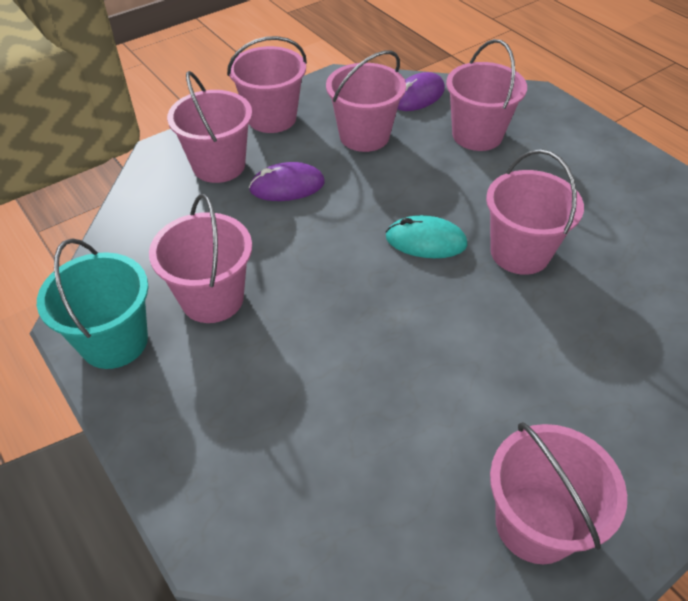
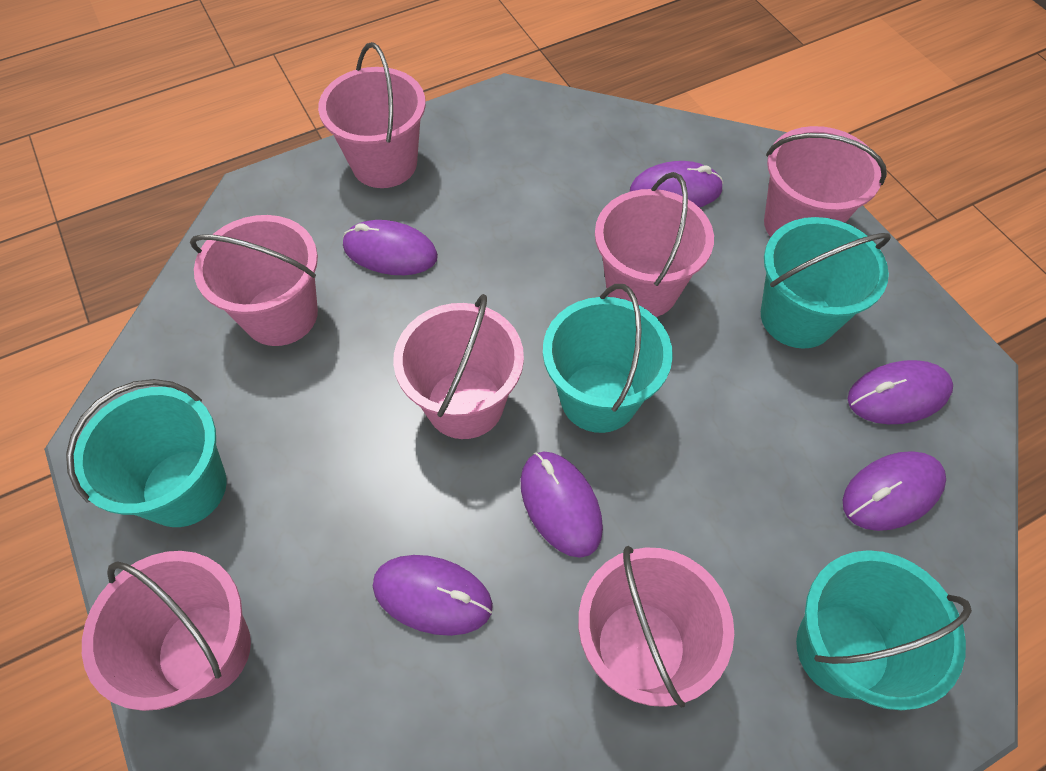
purple mouse: [249,162,325,201] [398,72,445,111] = 2 -> [343,220,438,275] [373,555,493,636] [520,451,603,558] [630,161,723,208] [843,451,946,531] [848,360,953,424] = 6
turquoise bucket: [37,238,148,369] = 1 -> [66,379,227,527] [543,284,673,433] [761,217,891,349] [796,550,972,710] = 4
turquoise mouse: [386,215,467,258] = 1 -> none = 0

